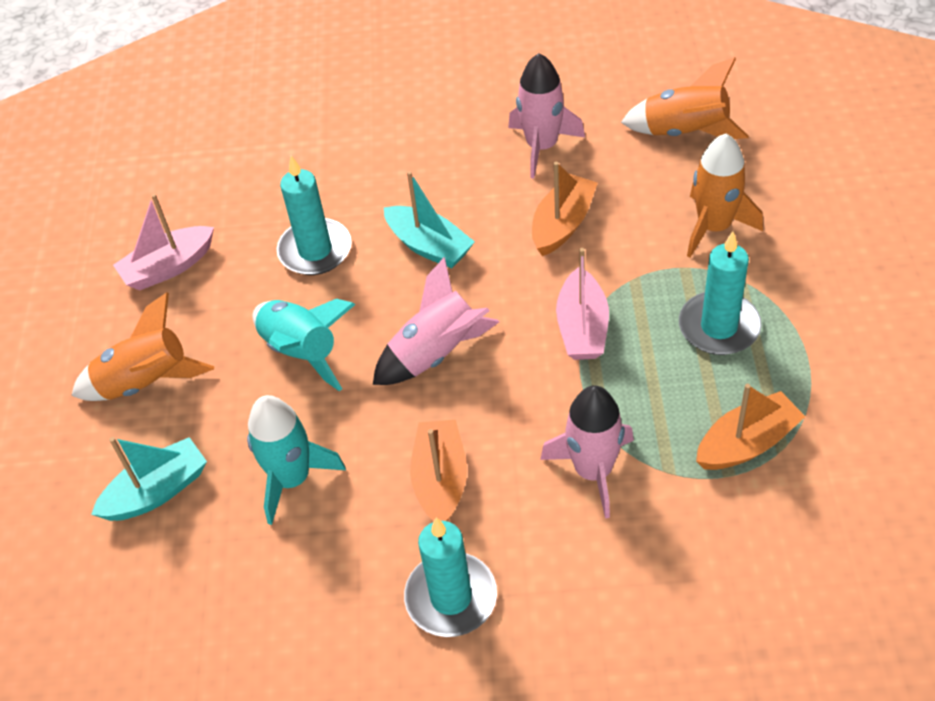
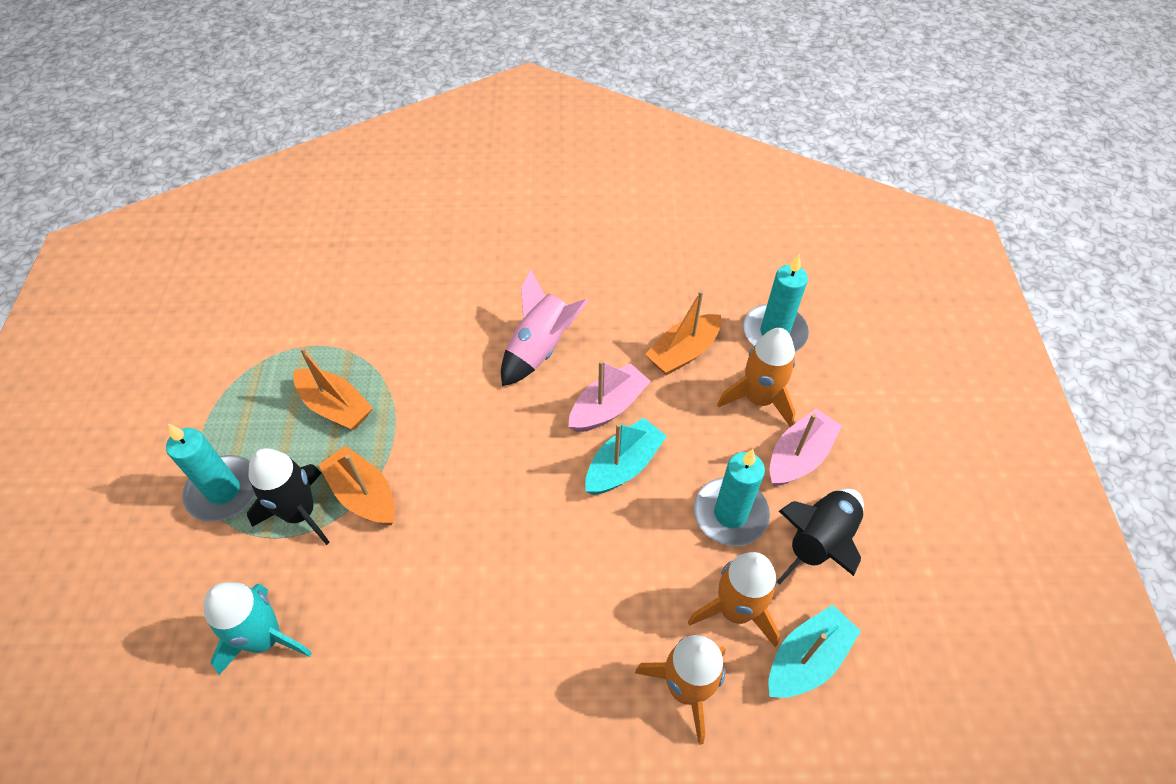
black rocket: none = 0 -> [247,448,330,545] [777,489,864,585] = 2
pink rocket: [373,257,499,385] [508,53,585,179] [540,385,634,519] = 3 -> [501,270,589,386] = 1
turquoise rocket: [247,395,346,525] [252,299,355,391] = 2 -> [204,582,312,675] = 1

